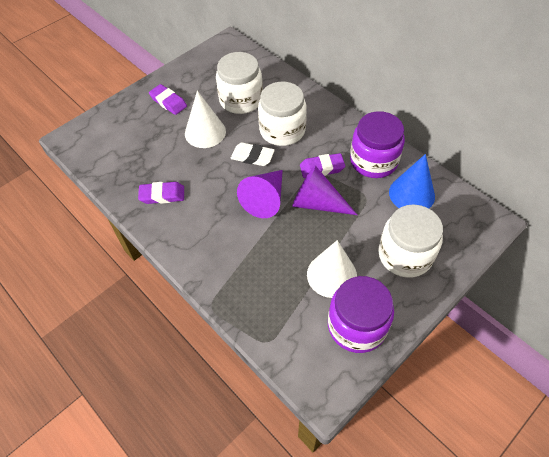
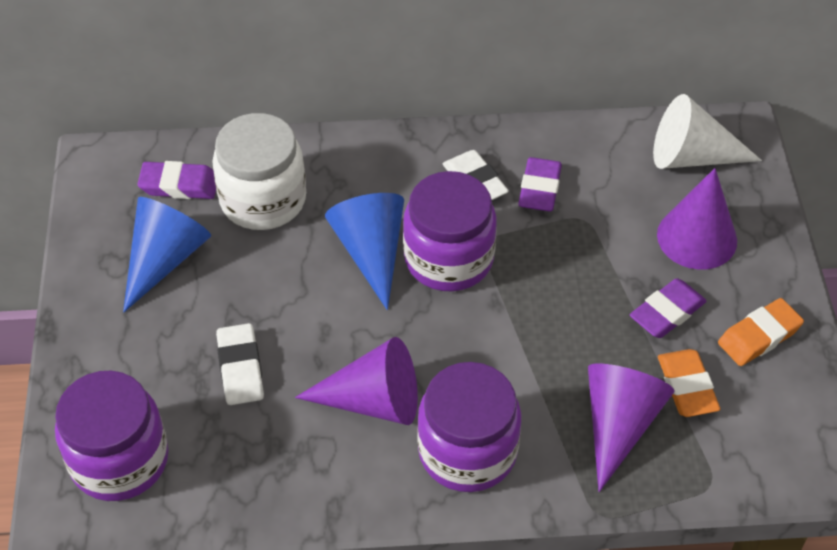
blue cone: [389,154,435,208] = 1 -> [123,197,211,313] [325,193,404,310] = 2
orange eraser: none = 0 -> [658,349,720,417] [718,298,804,366] = 2
purple cone: [237,170,283,218] [292,165,357,215] = 2 -> [295,337,418,425] [588,363,675,492] [657,168,737,270] = 3
purple jar: [328,276,394,353] [350,111,405,178] = 2 -> [55,371,169,501] [403,171,497,291] [417,362,521,492] = 3
white cone: [185,91,226,148] [307,240,357,298] = 2 -> [653,94,762,169] = 1
white eraser: [231,142,275,166] = 1 -> [216,323,264,405] [443,150,509,200] = 2
white jar: [216,52,263,114] [258,82,307,146] [378,204,443,278] = 3 -> [212,113,306,230] = 1

